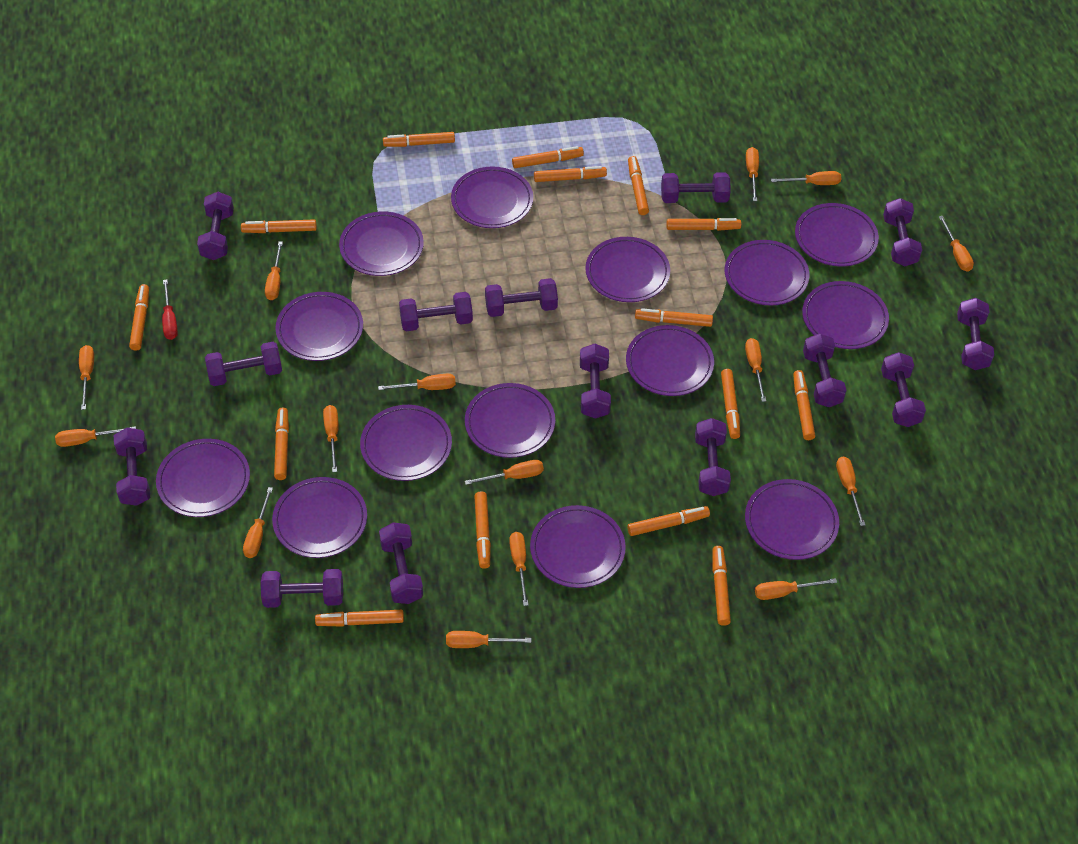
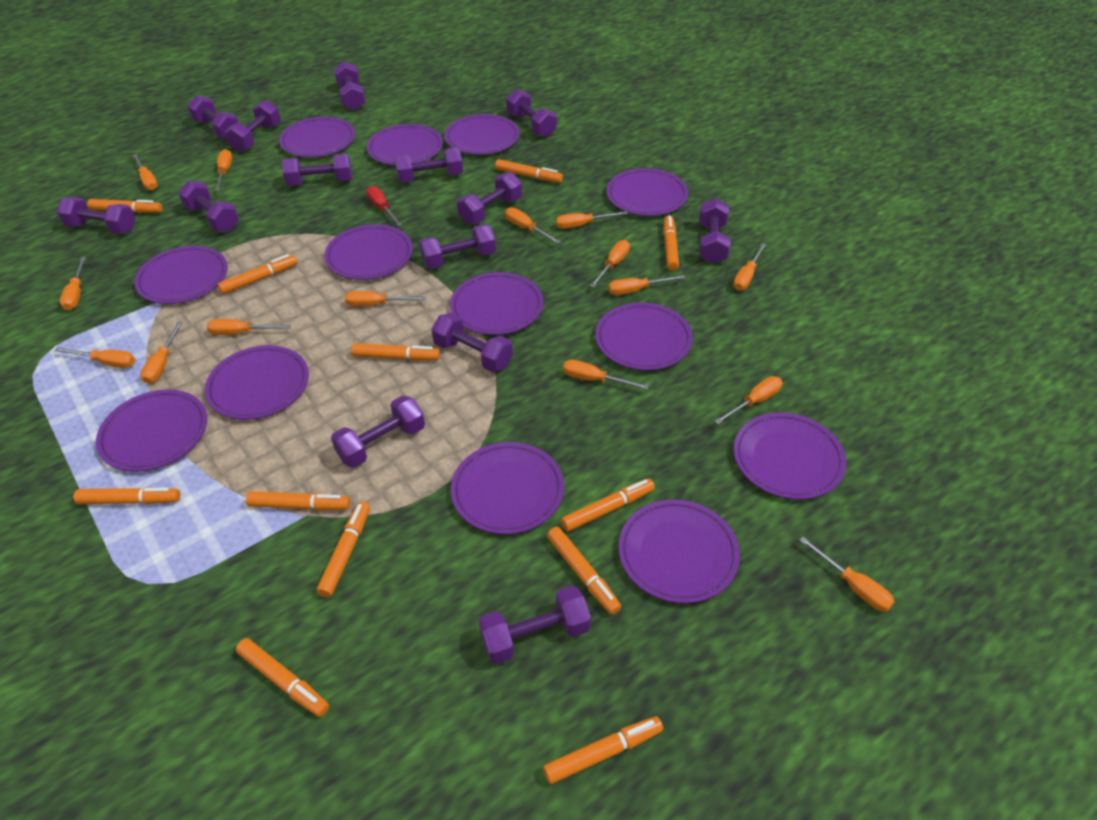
orange marker: [129,284,149,351] [241,219,317,233] [274,408,289,480] [315,610,404,627] [383,132,455,147] [474,492,491,569] [512,146,584,168] [534,166,607,182] [627,506,710,536] [628,156,649,215] [635,308,713,327] [666,218,741,231] [713,546,731,626] [721,369,740,439] [793,370,815,440] = 15 -> [74,487,180,504] [87,199,162,213] [218,254,297,294] [236,638,329,717] [246,491,350,510] [317,501,370,597] [351,343,440,361] [495,159,563,183] [543,716,663,784] [547,527,621,615] [561,479,655,532] [663,215,679,271] = 12
purple plate: [156,439,250,517] [272,477,367,558] [276,292,363,361] [339,212,424,276] [360,405,452,481] [451,166,533,228] [465,383,555,458] [530,505,626,588] [585,237,670,302] [626,325,714,396] [725,240,810,306] [745,479,839,560] [795,203,879,266] [802,281,889,349] = 14 -> [96,390,207,472] [134,246,228,304] [205,345,309,420] [279,117,355,158] [324,224,413,280] [367,124,443,166] [445,114,519,155] [450,272,543,335] [451,442,564,534] [595,303,693,370] [607,168,688,216] [619,499,740,603] [734,412,846,500] = 13

